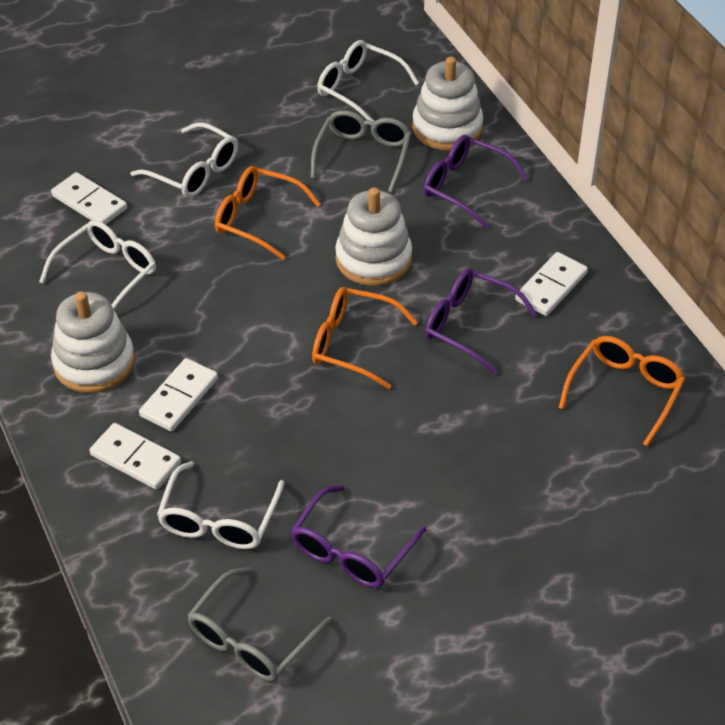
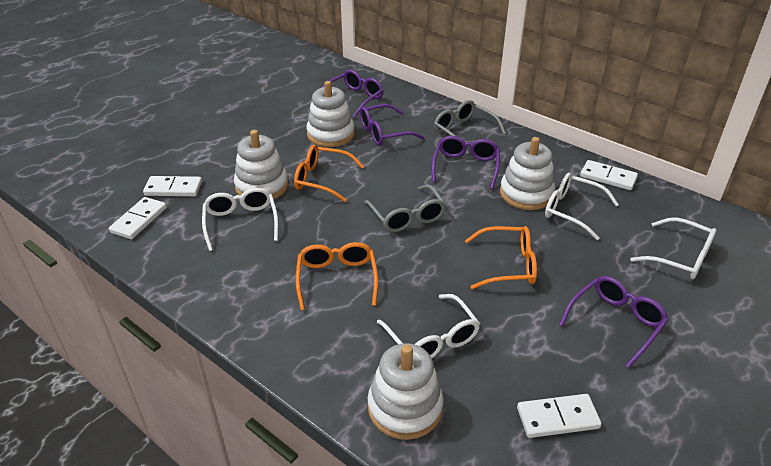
purple glasses: [291,485,426,588] [424,135,529,229] [425,268,538,374] = 3 -> [321,69,384,118] [360,104,425,146] [432,136,500,189] [559,276,669,368] = 4
white stacking toy: [51,291,135,393] [335,187,412,286] [412,56,483,151] = 3 -> [234,130,288,199] [306,81,355,147] [368,343,443,440] [500,137,555,210] = 4

